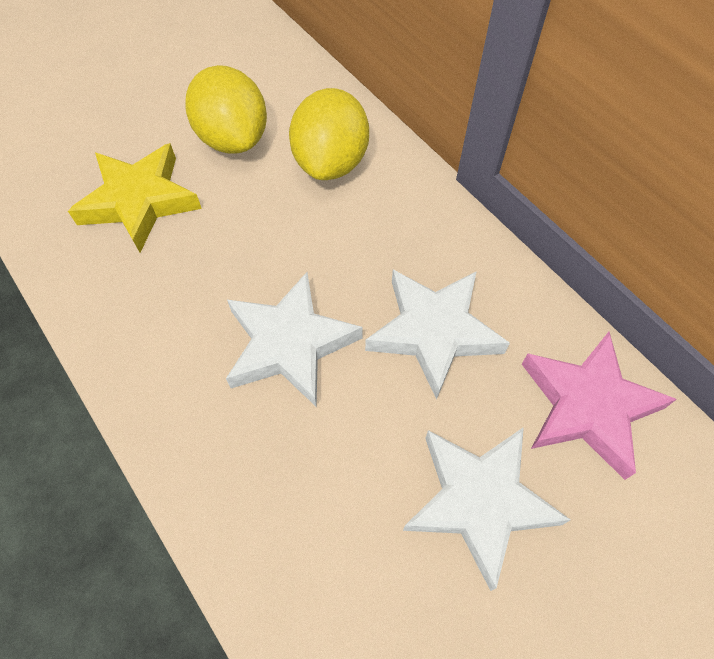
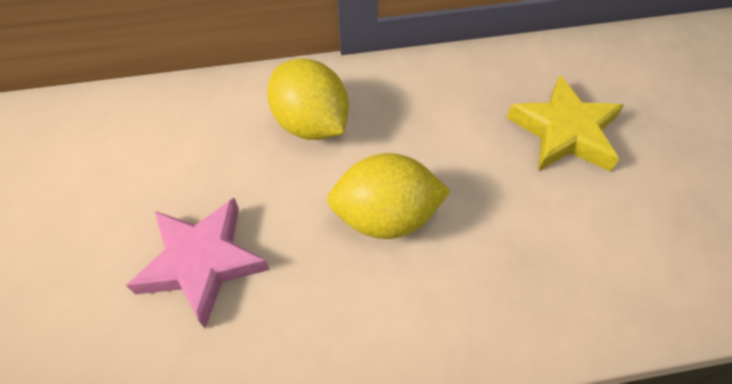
white star: [226,272,363,407] [365,270,510,400] [403,427,570,591] = 3 -> none = 0

